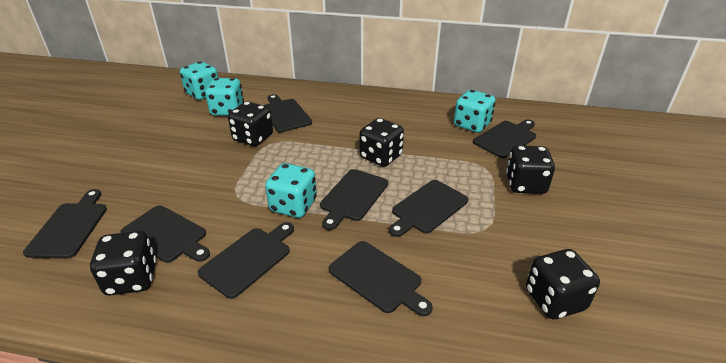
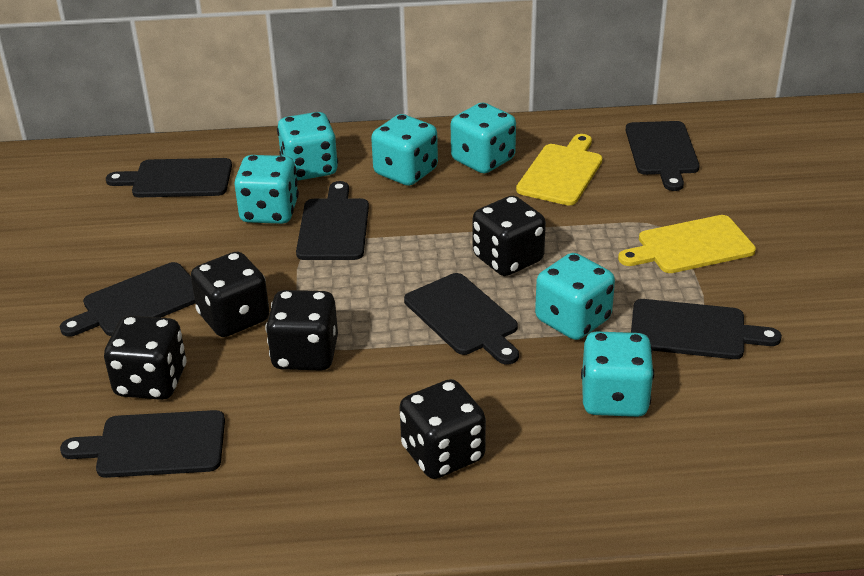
black cutting board: [23,189,107,259] [120,205,210,263] [198,222,294,299] [263,94,312,132] [320,169,388,230] [329,241,433,316] [389,180,468,237] [473,119,536,158] = 8 -> [60,262,195,337] [60,410,225,478] [106,158,232,197] [296,181,369,260] [404,273,519,364] [626,121,700,191] [631,299,782,359] = 7
turquoise dice: [180,61,218,100] [205,78,244,116] [265,163,317,218] [454,90,495,133] = 4 -> [234,155,299,224] [277,112,338,181] [371,114,438,186] [451,103,516,174] [535,253,615,340] [581,331,654,417] = 6
yellow cutting board: none = 0 -> [516,134,603,206] [618,215,756,273] = 2

